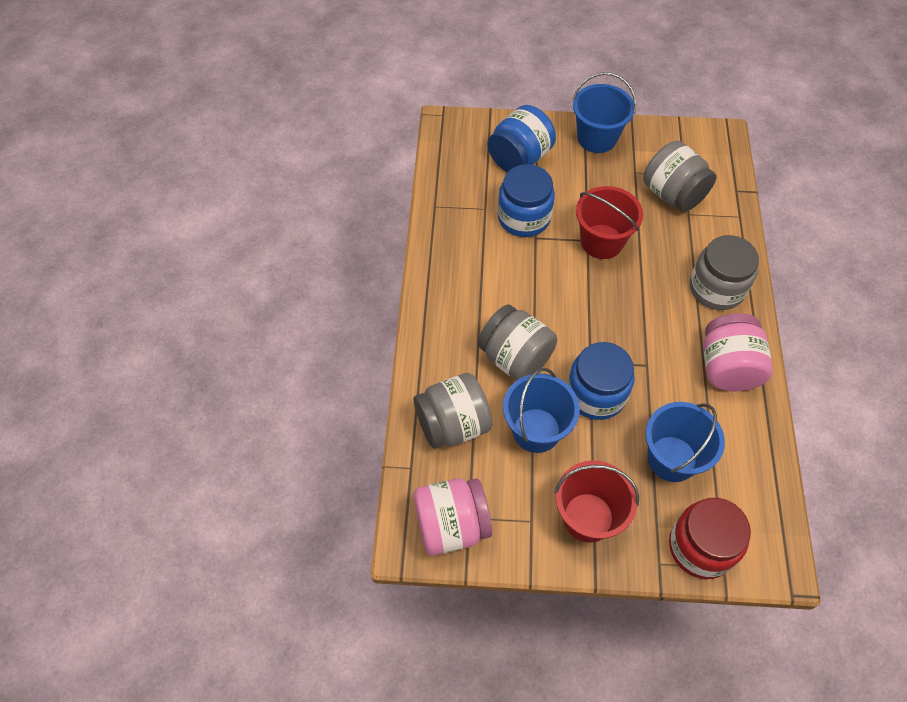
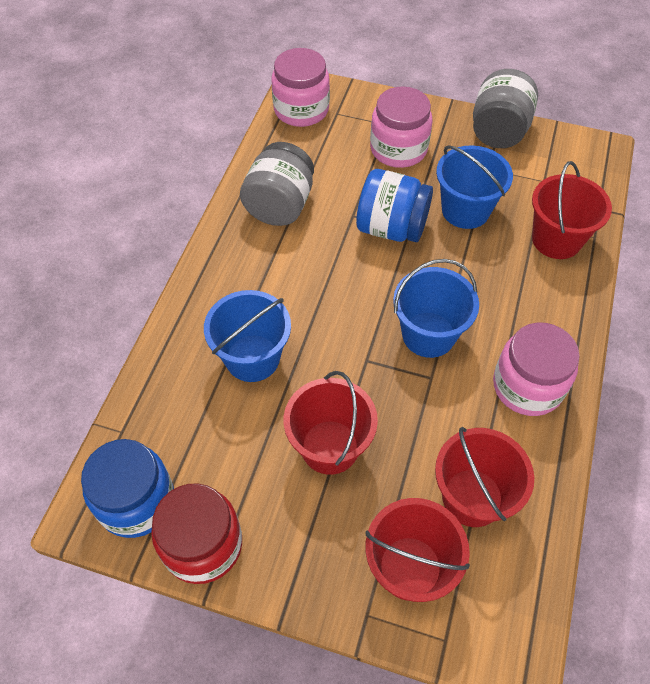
blue jar: [487,105,556,172] [498,164,555,237] [567,342,635,420] = 3 -> [81,439,174,538] [356,169,433,242] = 2
grey jar: [414,373,492,449] [477,305,557,381] [643,141,716,212] [690,235,759,310] = 4 -> [240,142,314,226] [473,69,538,148] = 2
pink jar: [414,478,492,556] [703,313,773,391] = 2 -> [271,48,330,127] [370,86,432,168] [493,322,580,416] = 3
red bucket: [554,460,639,543] [576,186,643,259] = 2 -> [284,371,378,475] [365,498,470,602] [435,427,534,527] [532,161,612,259] = 4

